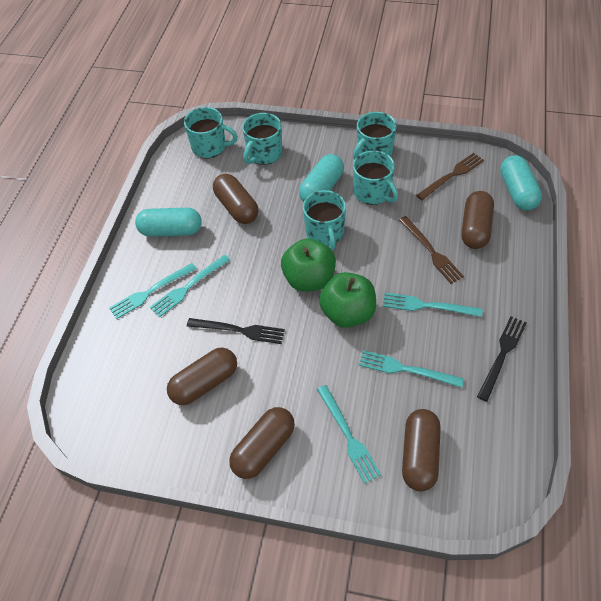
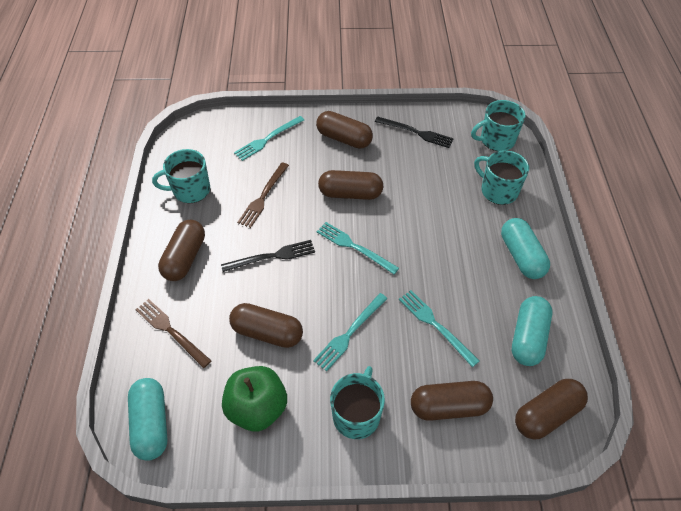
brown capsule: [167,348,237,405] [213,174,258,224] [229,407,295,479] [402,409,441,491] [461,191,494,249] = 5 -> [158,219,205,281] [229,303,303,348] [316,111,373,149] [318,170,383,200] [411,381,493,421] [515,379,588,440] = 6
green apple: [281,238,336,292] [319,272,376,328] = 2 -> [222,366,287,431] = 1
turquoise fork: [109,263,197,319] [150,255,230,318] [317,385,381,484] [359,350,464,388] [383,293,482,317] = 5 -> [234,116,304,161] [313,293,388,371] [317,222,399,274] [399,290,479,367] = 4
turquoise mug: [184,107,238,159] [242,113,282,165] [303,190,346,250] [353,112,397,160] [353,151,398,205] = 5 -> [152,149,210,203] [330,366,385,439] [471,100,526,151] [474,150,529,205] = 4

